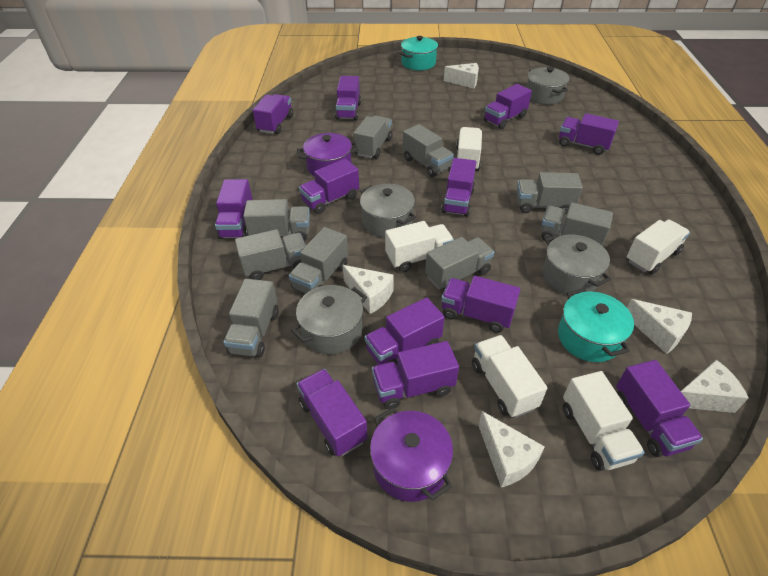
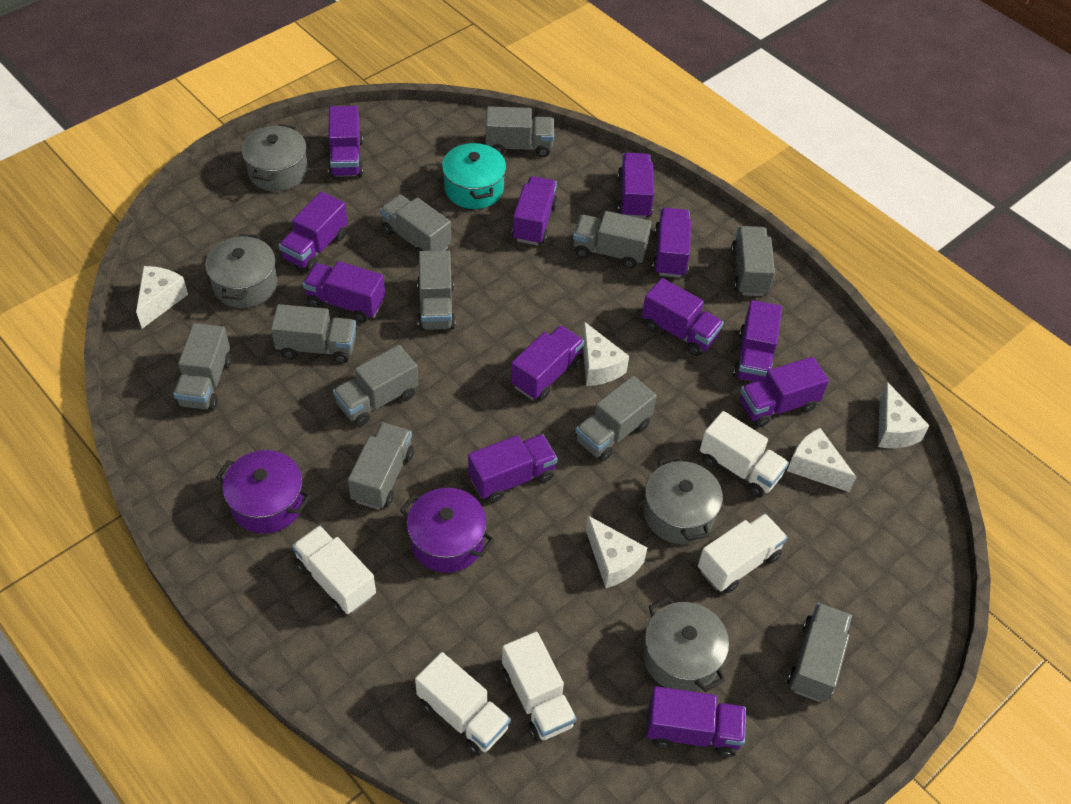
grey truck: [223,279,279,358] [235,229,305,280] [243,199,310,241] [289,227,348,293] [353,115,392,159] [403,124,454,177] [425,237,494,290] [516,172,583,214] [541,203,613,246] = 9 -> [173,323,232,411] [271,304,356,363] [333,345,418,426] [348,422,414,509] [380,194,451,257] [417,250,456,330] [486,106,554,157] [573,211,652,268] [575,376,657,462] [731,226,775,296] [788,603,852,702] = 11
turquoise pot: [400,36,438,70] [558,289,634,362] = 2 -> [442,141,506,209] = 1

